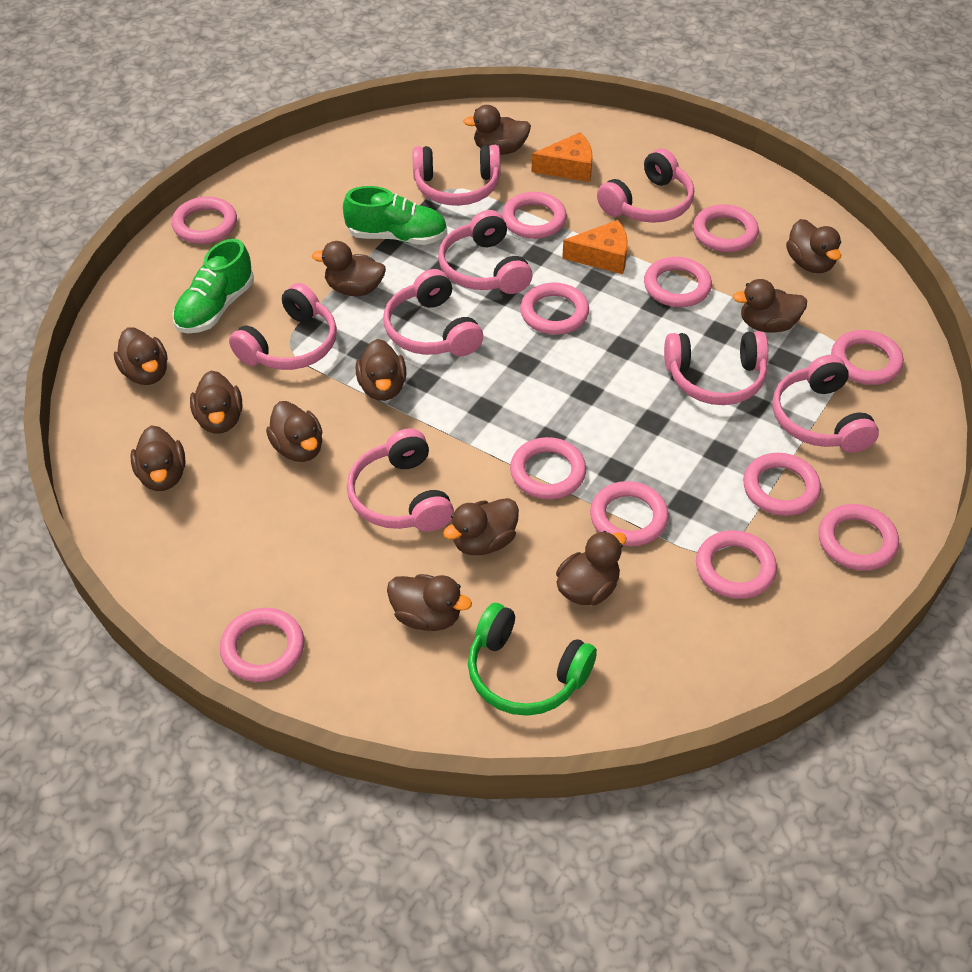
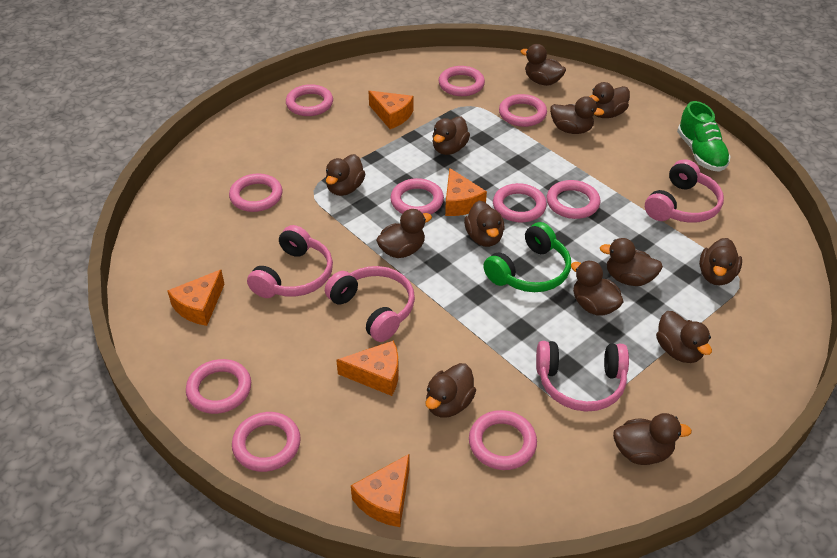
brown duck: [114,328,167,385] [130,425,186,491] [190,371,242,433] [266,401,323,462] [312,241,386,296] [356,339,407,401] [387,574,472,631] [443,498,519,555] [463,105,531,155] [556,531,627,605] [733,279,807,333] [786,219,841,273] = 12 -> [326,154,366,196] [376,209,432,258] [425,363,476,418] [432,116,470,155] [464,200,504,247] [520,44,566,86] [550,96,604,134] [571,260,624,315] [589,82,630,118] [600,238,663,286] [613,413,692,465] [656,311,712,363] [699,238,742,286] = 13
green shoe: [173,239,254,333] [343,186,447,245] = 2 -> [677,101,731,172] = 1
orange cheese: [531,132,593,182] [562,220,628,274] = 2 -> [167,270,224,326] [336,340,399,396] [351,454,410,527] [368,91,413,129] [445,168,487,216] = 5
pink headphones: [229,283,337,370] [347,428,454,532] [383,269,483,356] [412,145,501,206] [438,210,532,294] [597,149,694,223] [664,331,768,405] [772,355,879,453] = 8 -> [247,225,333,298] [325,266,415,342] [536,341,629,412] [645,159,724,223] = 4
pink ring: [172,197,237,244] [220,608,304,682] [502,192,567,239] [510,437,586,499] [520,282,589,335] [590,481,669,546] [644,257,712,307] [693,204,759,252] [696,530,777,599] [743,453,821,516] [819,504,899,571] [831,330,904,385] = 12 -> [186,359,251,414] [229,173,282,212] [232,412,301,472] [286,84,333,116] [390,178,444,214] [438,66,485,96] [469,410,537,470] [493,183,547,222] [499,94,547,127] [547,180,600,219] = 10

